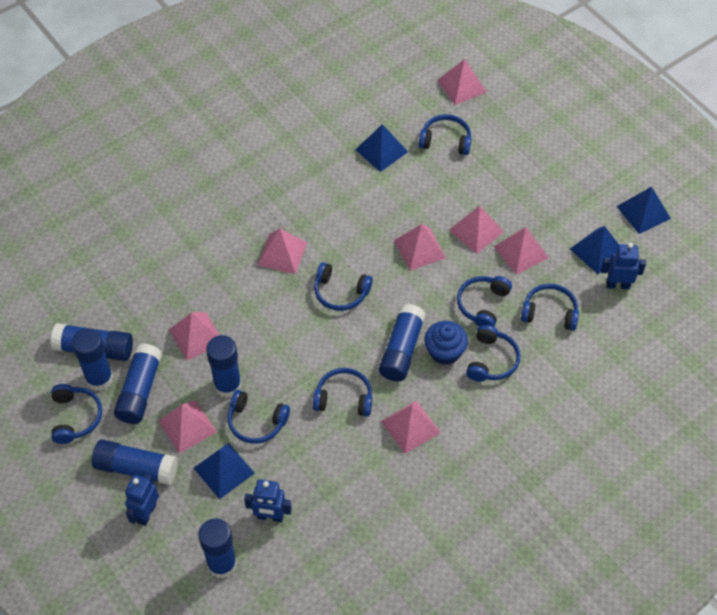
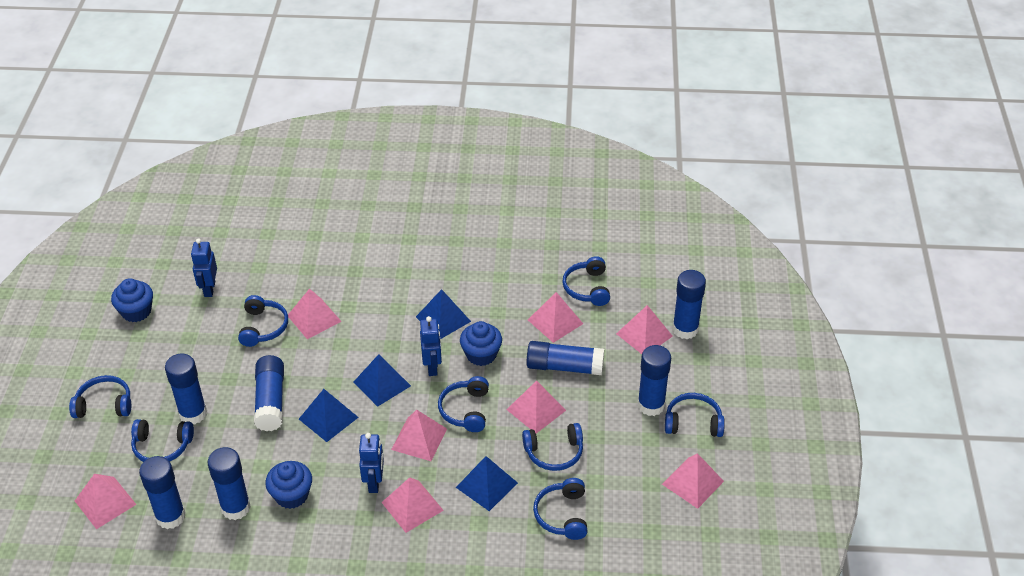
blue cupcake: [424,321,468,365] = 1 -> [111,278,153,322] [265,461,312,509] [460,321,502,366] = 3

